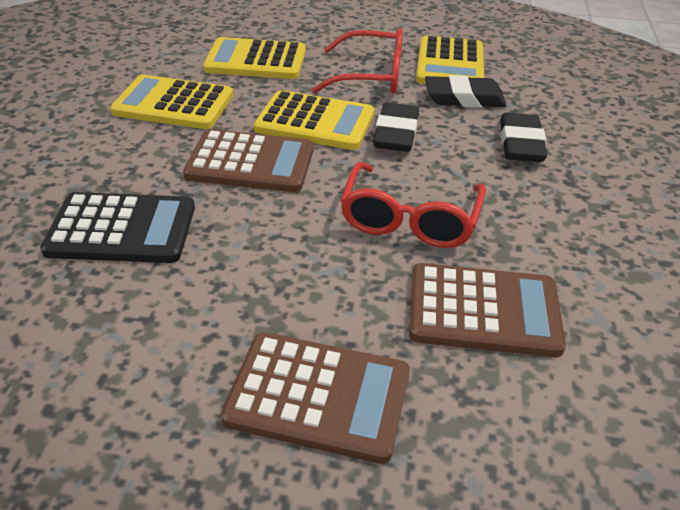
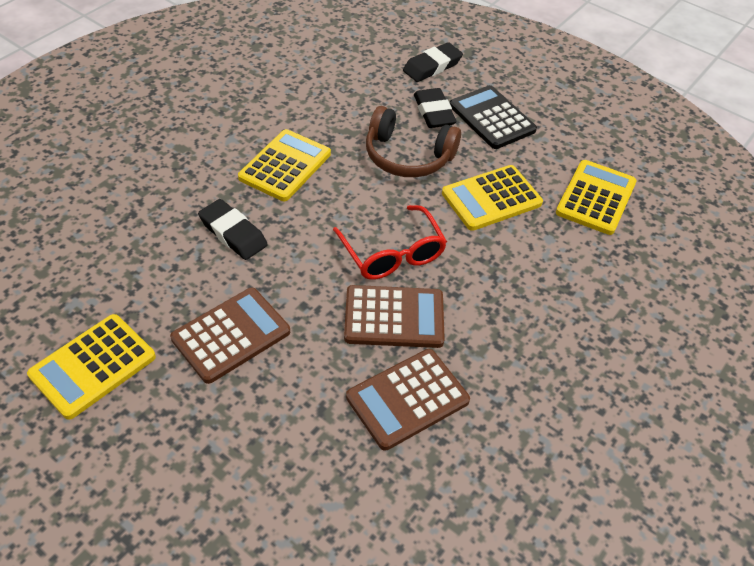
brown headphones: none = 0 -> [366,106,461,177] = 1
red glasses: [311,28,403,94] [340,162,486,248] = 2 -> [333,205,447,280] = 1

